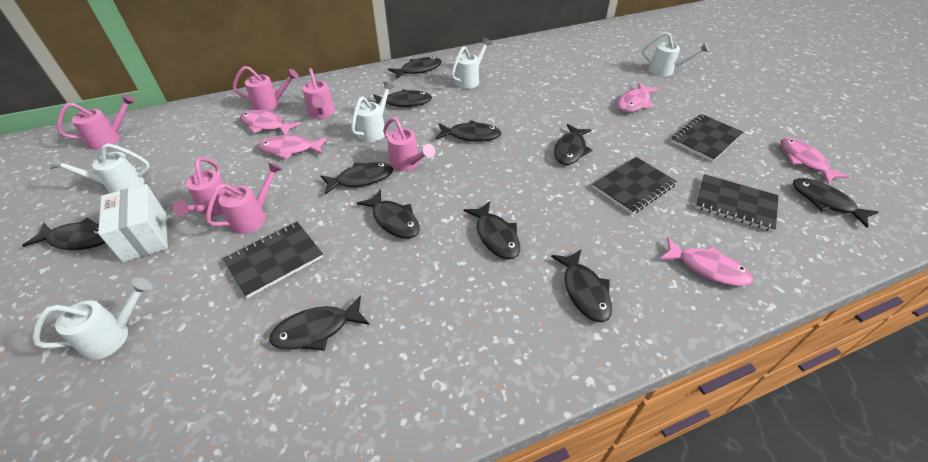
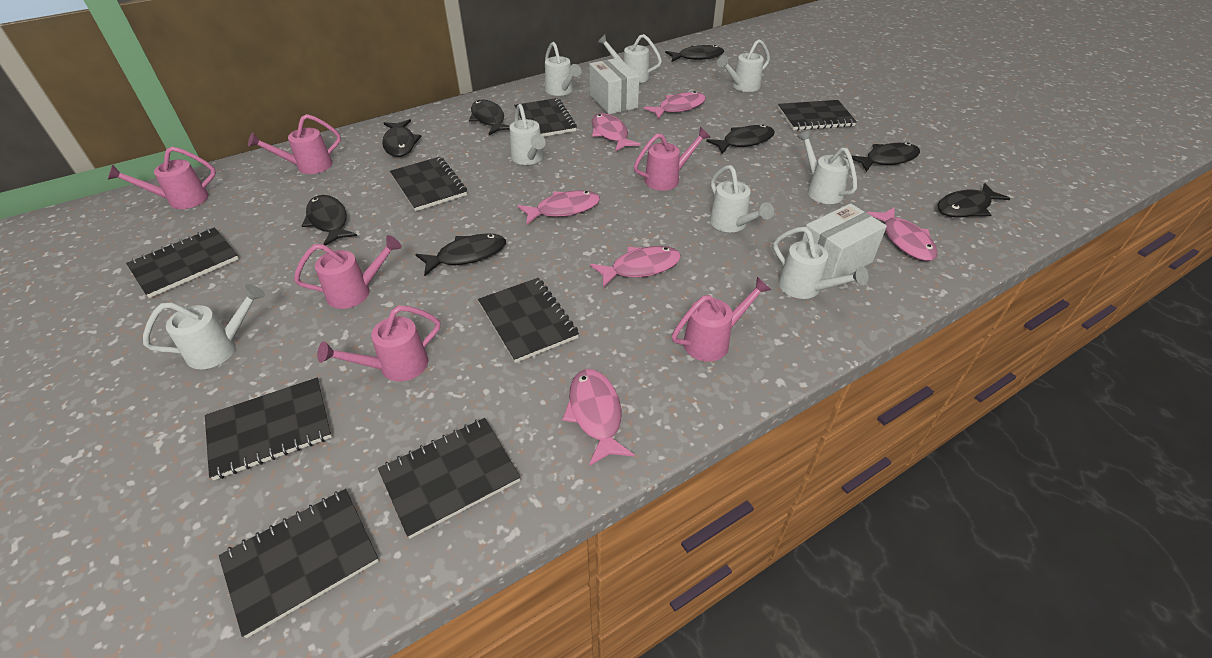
black fish: [22,218,105,250] [269,295,370,351] [321,162,393,195] [357,190,420,239] [373,89,432,107] [388,57,442,80] [436,120,501,141] [464,201,520,260] [551,250,612,322] [554,124,592,165] [793,178,878,228] = 11 -> [302,195,357,246] [382,119,422,157] [415,233,506,276] [469,100,510,135] [665,45,724,62] [706,125,775,154] [851,143,920,172] [937,183,1011,217] = 8
black notebook: [223,222,323,298] [593,157,677,215] [671,114,743,162] [695,174,779,232] = 4 -> [126,227,239,298] [205,378,332,480] [219,489,379,638] [378,418,520,539] [390,157,467,211] [478,278,579,363] [514,98,577,137] [778,100,857,131] = 8
pink fish: [240,110,301,135] [258,135,328,159] [618,82,659,112] [659,237,753,286] [781,138,850,184] = 5 -> [517,191,600,225] [562,369,634,466] [590,246,681,288] [592,113,641,152] [643,91,706,119] [867,207,938,261] = 6
white box: [98,184,168,262] = 1 -> [589,58,639,114] [802,204,887,279] = 2
white watering can: [32,277,152,360] [50,143,150,193] [351,82,394,142] [451,38,492,89] [642,32,709,76] = 5 -> [143,284,265,369] [510,104,546,165] [545,42,582,96] [597,34,662,83] [710,165,774,232] [717,39,770,92] [773,227,869,299] [797,130,857,204] = 8

